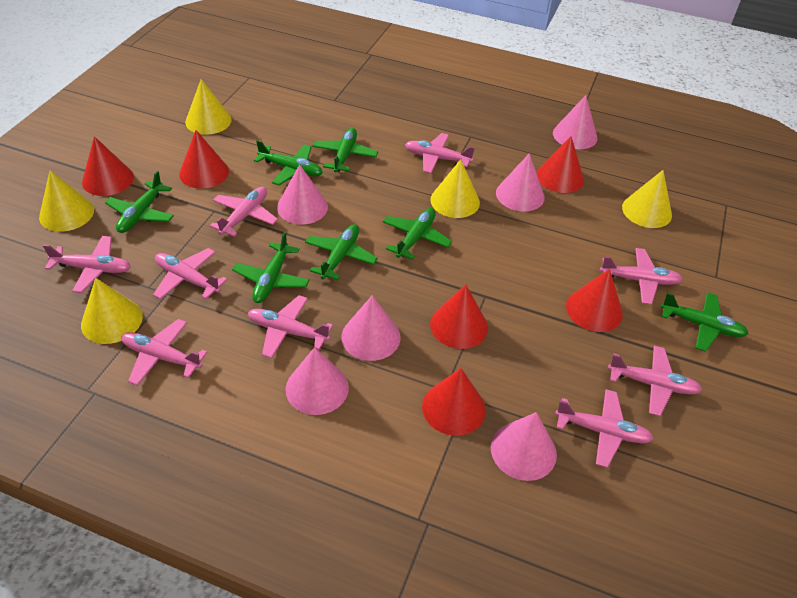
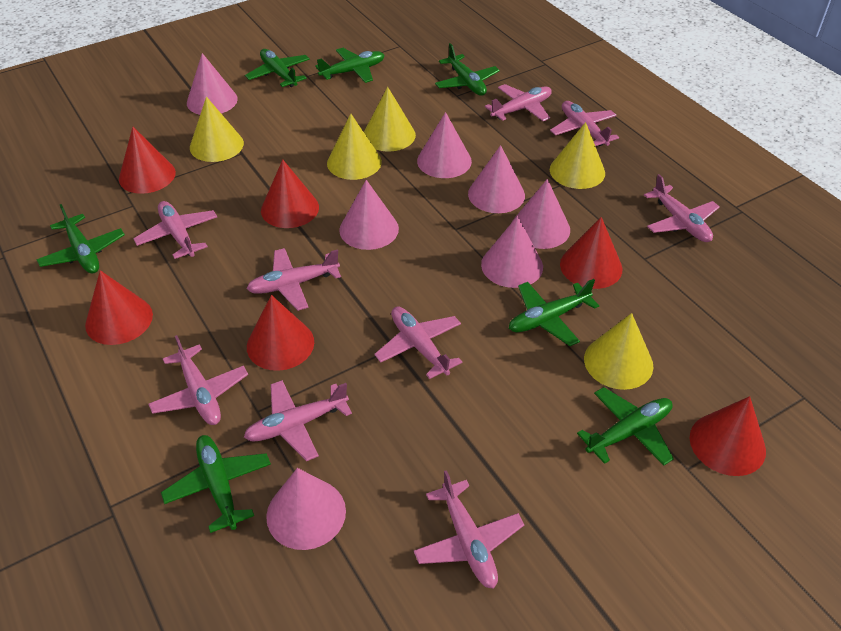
pink cone: [277,164,328,224] [286,347,349,415] [341,296,401,361] [491,412,557,481] [496,153,545,211] [553,95,598,149] = 6 -> [187,53,238,115] [266,468,346,550] [339,180,399,250] [417,112,472,178] [468,145,525,213] [481,216,543,288] [512,179,570,249] = 7

